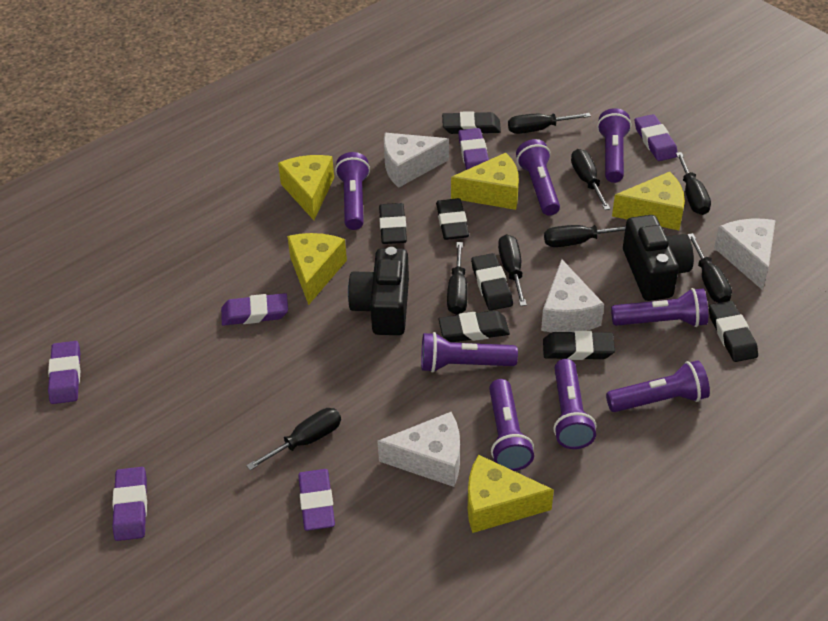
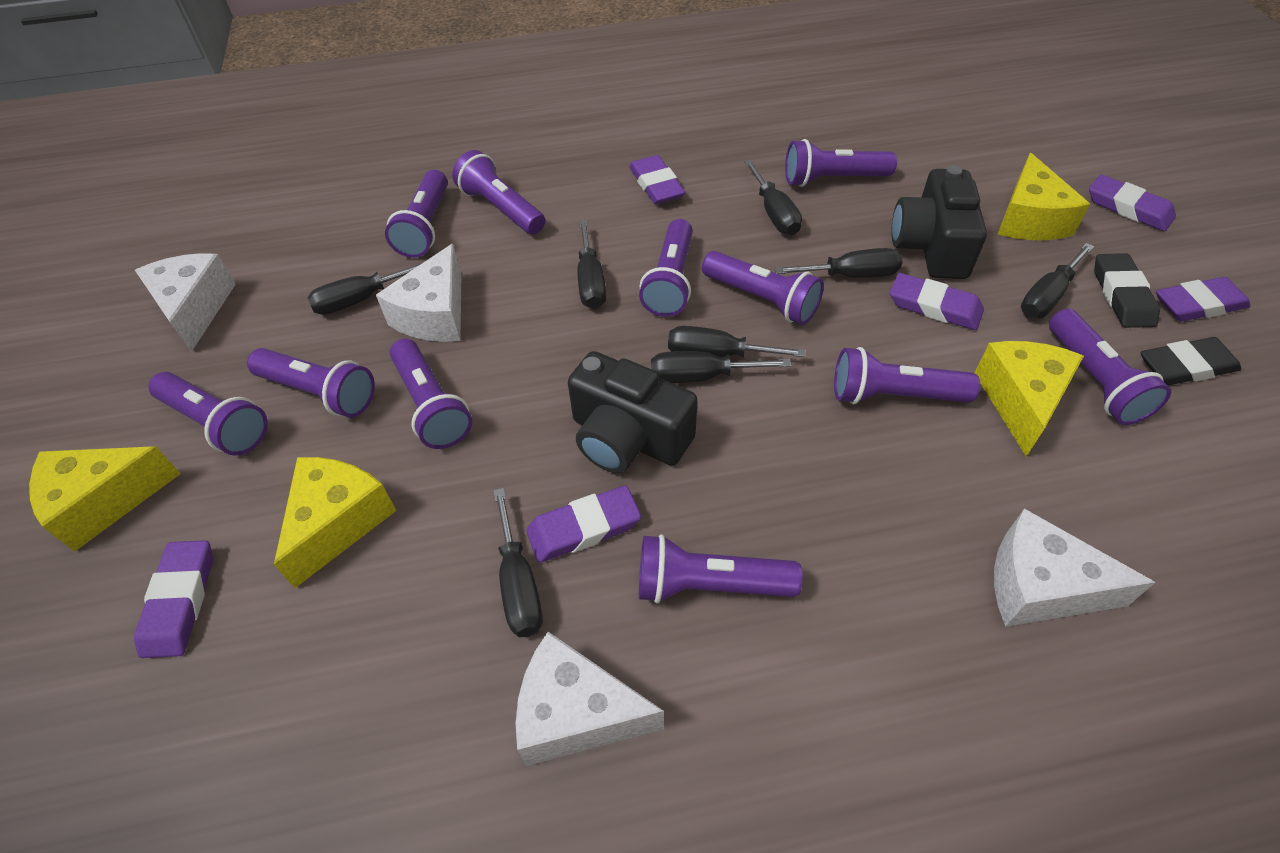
black eraser: [379,203,407,244] [436,198,469,240] [438,311,510,342] [442,111,501,134] [471,253,513,310] [543,331,615,360] [709,301,758,362] = 7 -> [1094,253,1160,328] [1140,337,1241,385] = 2
purple flashlight: [335,152,370,230] [421,332,518,373] [489,379,534,471] [516,139,560,216] [553,359,596,449] [597,108,631,183] [606,360,710,412] [611,288,708,327] = 8 -> [148,372,268,456] [247,348,375,418] [385,170,448,258] [390,339,472,449] [452,150,545,235] [639,219,693,317] [639,534,803,603] [702,251,824,325] [785,139,897,187] [834,347,980,405] [1049,309,1171,425] = 11
yellow cheese: [278,155,334,220] [287,233,347,305] [451,153,519,210] [468,455,554,533] [612,172,685,230] = 5 -> [29,446,181,552] [274,457,396,588] [975,341,1084,456] [997,153,1090,240] = 4

